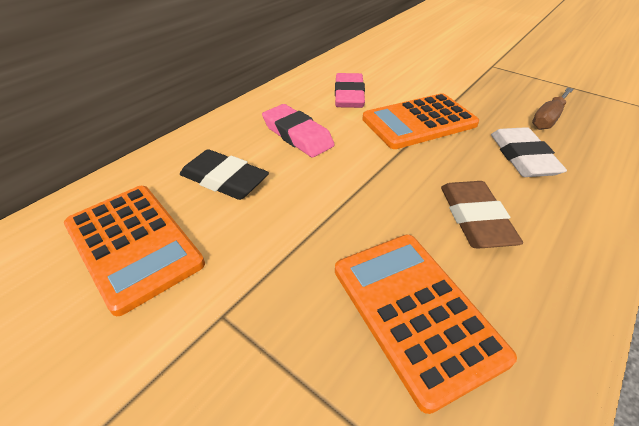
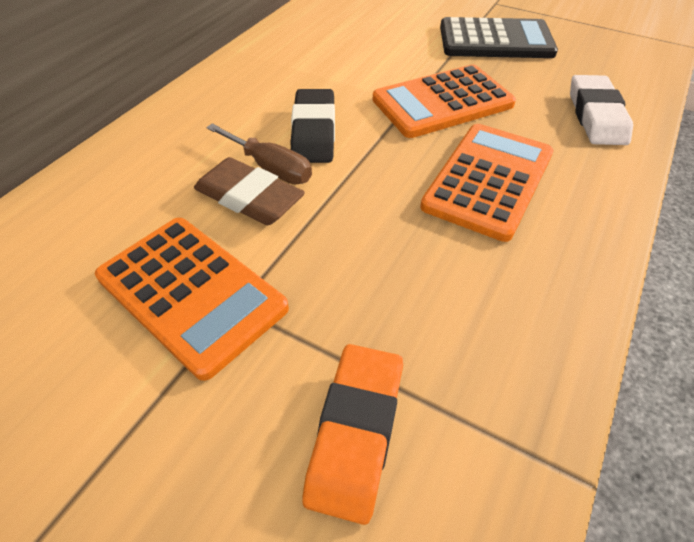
black calculator: none = 0 -> [440,17,558,58] = 1
orange eraser: none = 0 -> [302,344,403,525] = 1
pink eraser: [262,104,335,157] [335,73,365,108] = 2 -> none = 0

